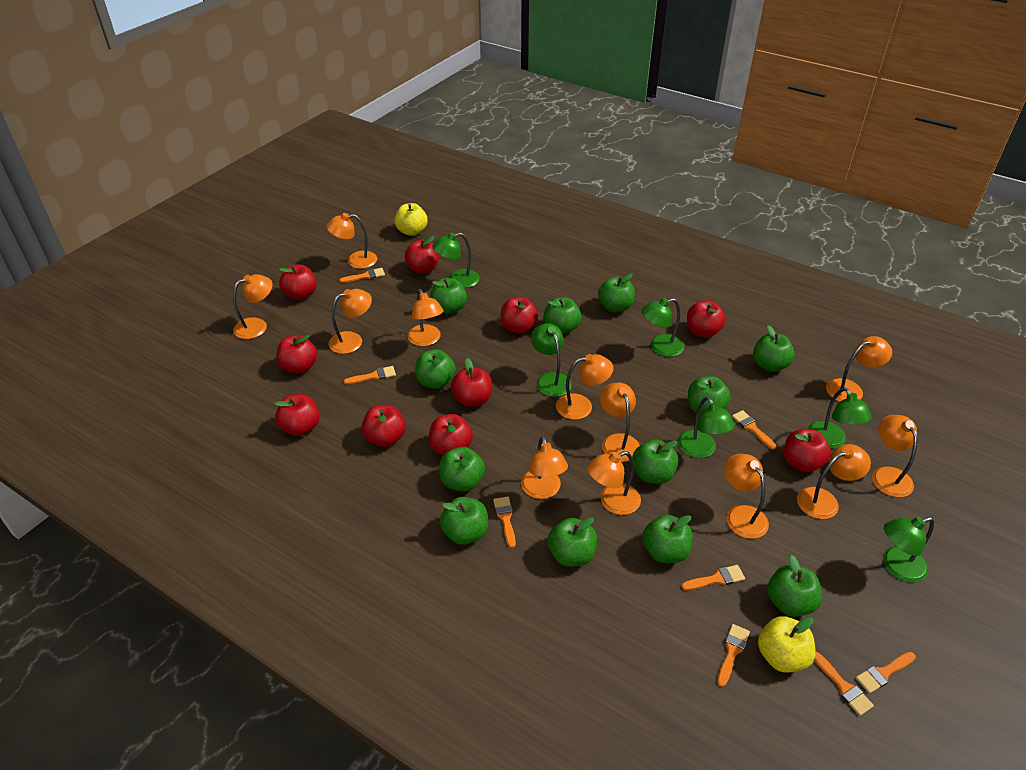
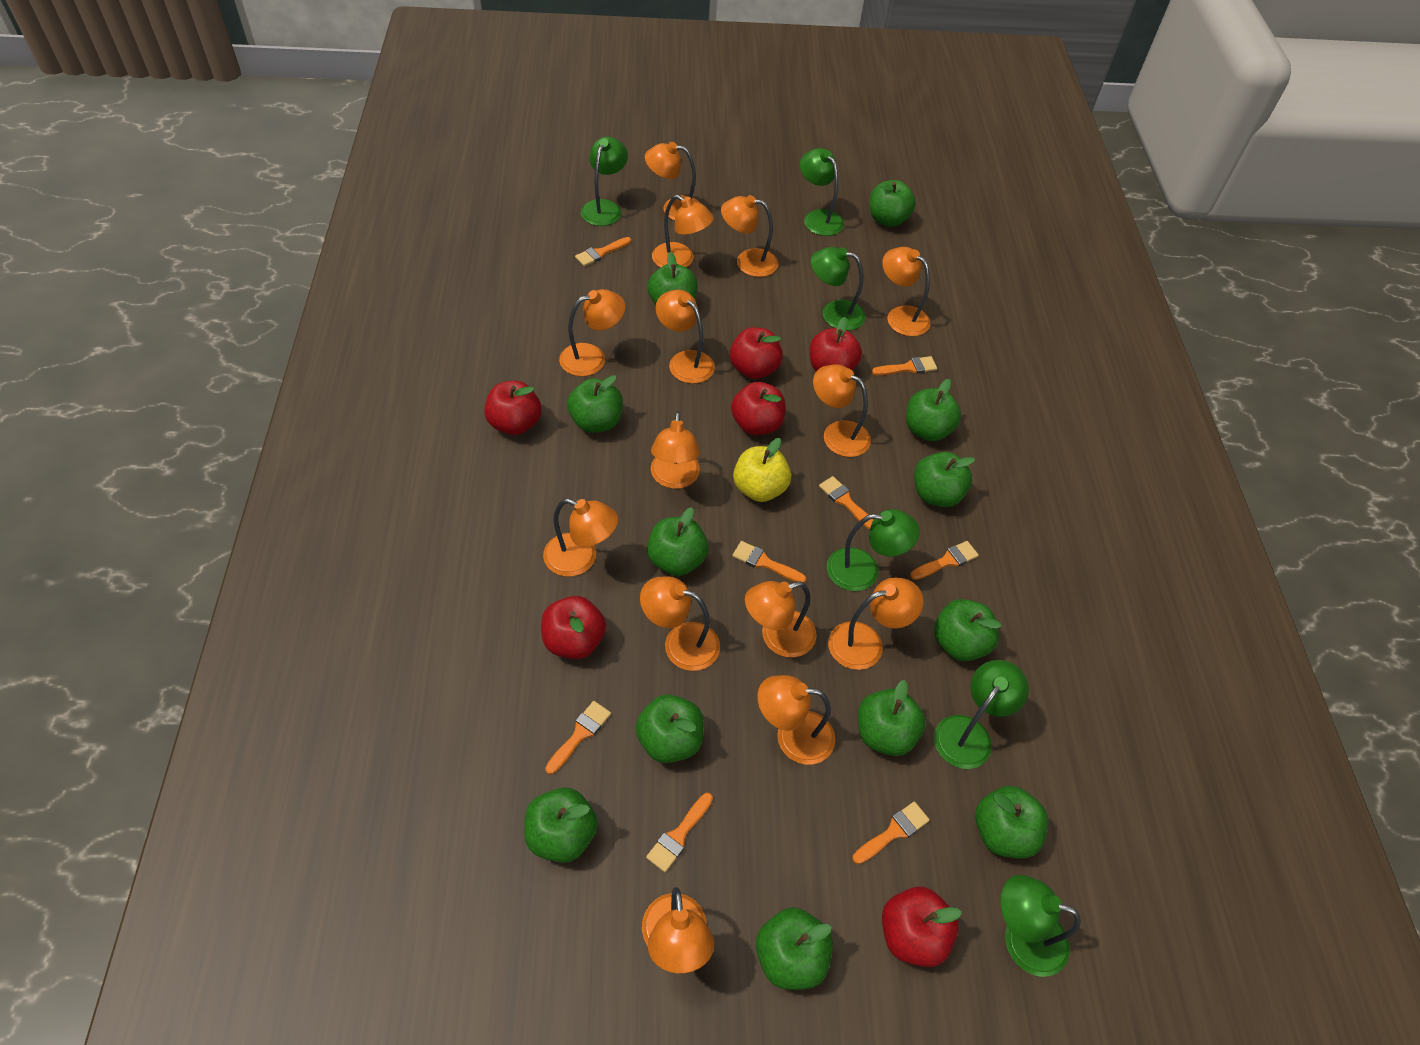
orange lamp: [233,274,273,339] [326,213,377,269] [329,289,372,354] [407,289,444,346] [521,436,568,499] [556,354,613,420] [587,451,641,515] [600,382,640,462] [724,454,769,539] [797,444,871,519] [826,336,892,402] [872,415,917,497] = 12 -> [543,499,618,577] [559,289,625,376] [640,576,720,671] [642,887,714,973] [645,142,700,221] [651,411,700,489] [652,195,714,268] [656,290,715,384] [721,195,778,277] [745,581,817,657] [757,675,835,765] [813,364,871,457] [828,577,924,670] [882,247,930,336] = 14
red apple: [275,394,320,436] [276,335,317,373] [279,264,317,300] [362,404,406,447] [405,236,439,274] [429,414,473,455] [451,358,492,407] [501,297,538,334] [687,301,726,338] [784,429,831,472] = 10 -> [484,381,541,435] [541,596,606,659] [730,327,783,379] [731,382,786,435] [810,317,862,371] [882,887,962,967] = 6
yellow apple: [394,203,428,236] [758,616,816,673] = 2 -> [733,438,791,502] = 1

